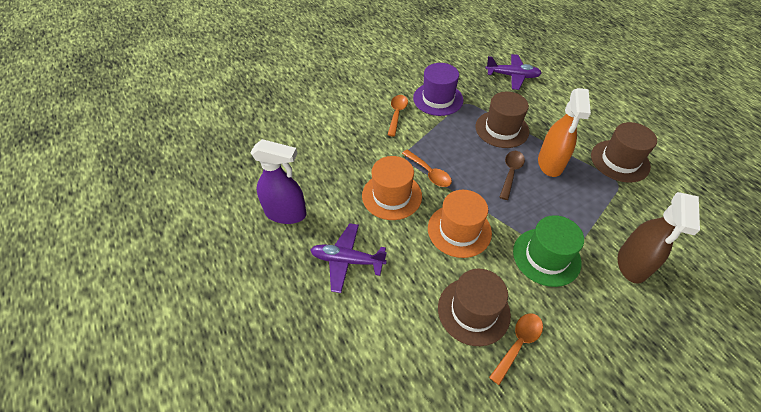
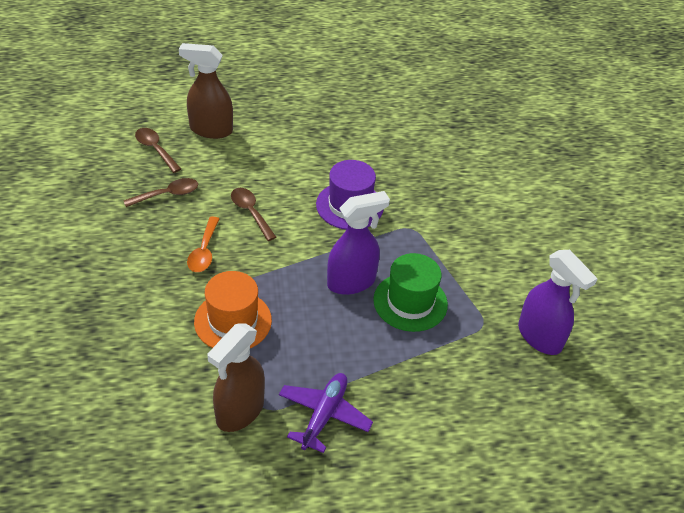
brown hat: [438,269,511,346] [475,92,529,148] [591,122,657,183] = 3 -> none = 0
brown spoon: [499,151,525,200] = 1 -> [123,178,198,207] [135,128,181,173] [231,188,276,241] = 3
brown spray bottle: [617,192,700,284] = 1 -> [179,43,233,139] [207,324,265,432] = 2
orange hat: [362,156,422,220] [428,190,492,258] = 2 -> [194,271,272,348] = 1
orange spoon: [388,95,408,137] [402,150,452,187] [489,313,543,385] = 3 -> [187,217,219,272] = 1
orange spray bottle: [538,88,591,177] = 1 -> none = 0
purple plane: [310,223,387,293] [485,54,542,90] = 2 -> [279,373,373,453] = 1
purple spray bottle: [250,139,307,224] = 1 -> [327,191,390,295] [518,250,598,355] = 2

